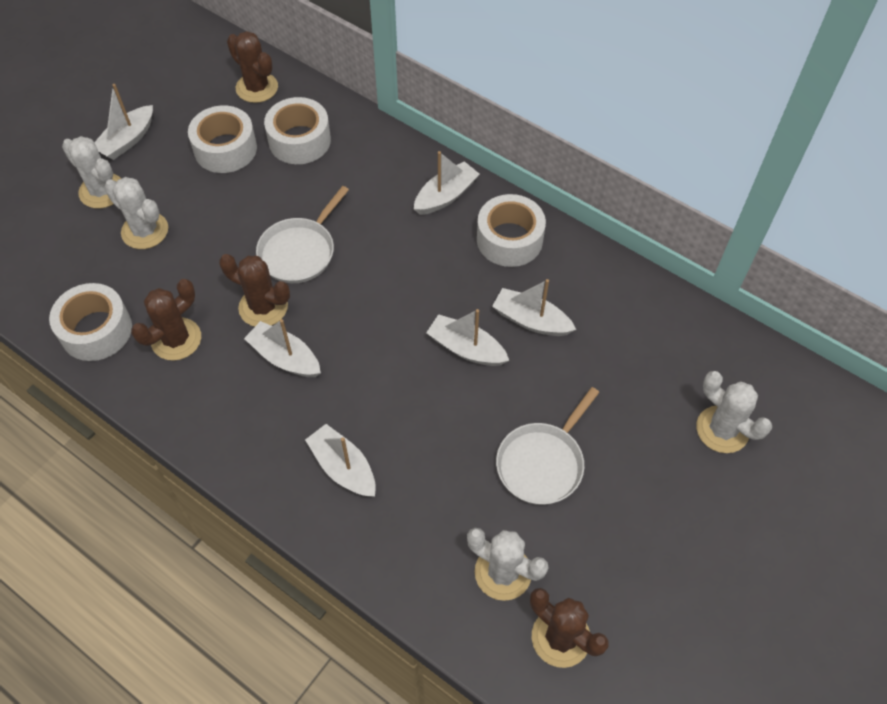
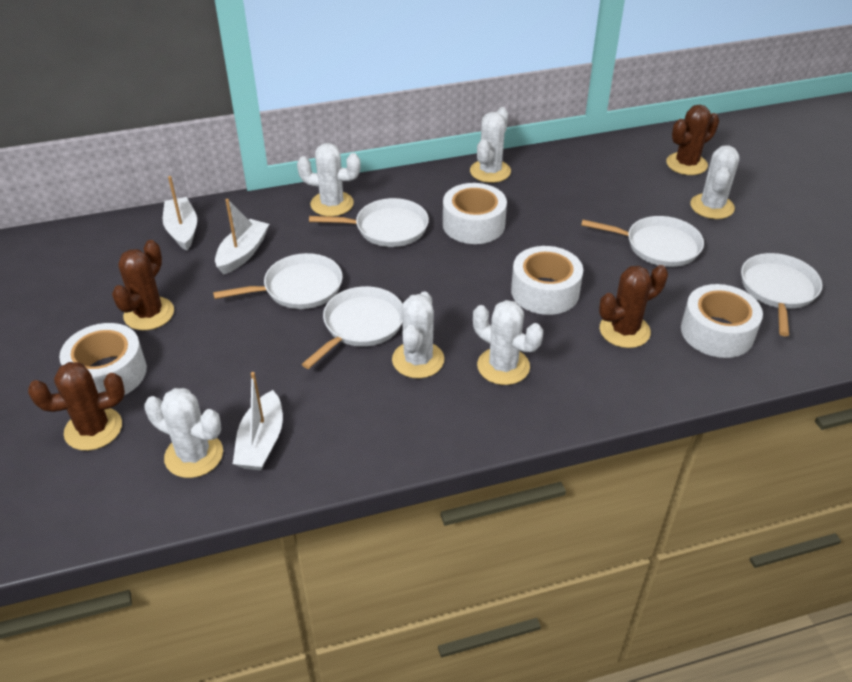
white boat: [94,84,153,160] [244,319,321,377] [305,424,376,497] [414,151,480,215] [426,309,509,366] [492,279,576,336] = 6 -> [163,176,197,251] [215,199,269,274] [233,372,283,471] = 3
white cactus: [62,136,121,209] [104,177,168,249] [467,528,548,601] [696,371,772,453] = 4 -> [144,388,223,478] [297,143,361,217] [392,291,444,378] [470,107,511,183] [473,300,543,385] [690,145,740,219] = 6
white pan: [256,186,349,283] [496,387,599,505] = 2 -> [213,253,343,309] [302,286,402,369] [309,198,429,247] [581,216,704,267] [741,253,822,337] = 5

